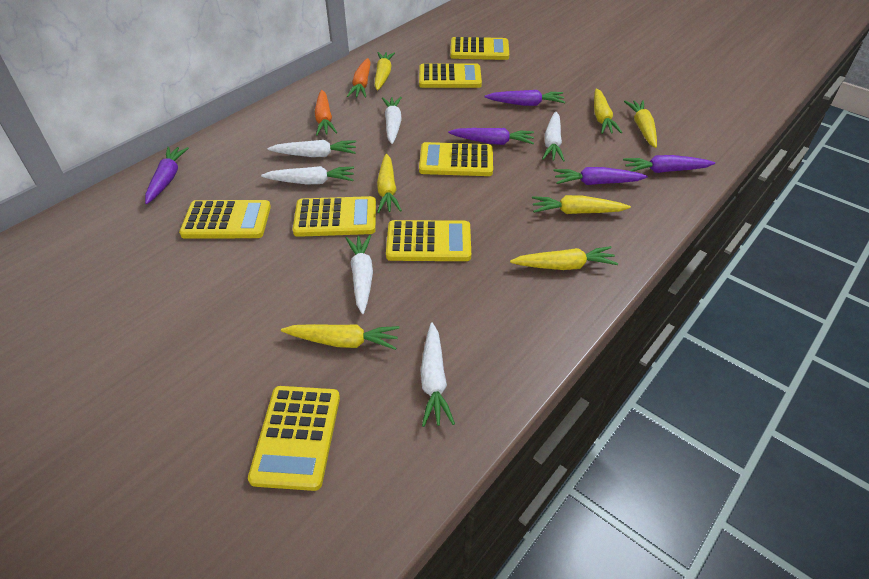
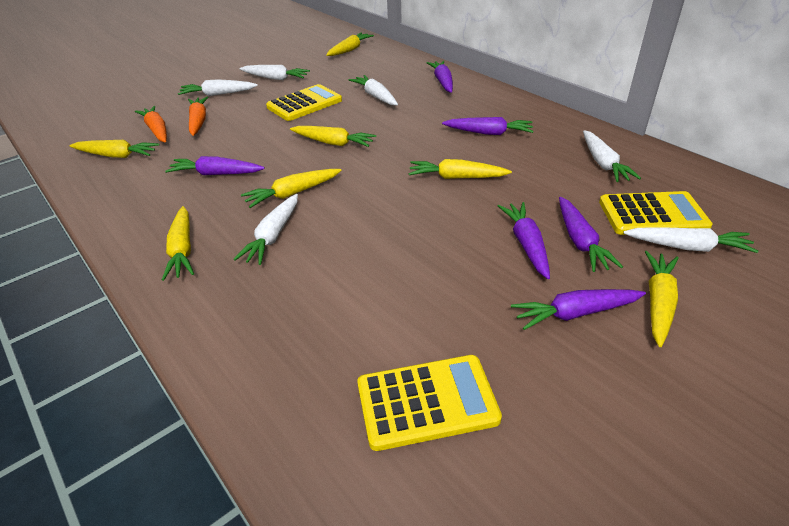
purple carrot: [145,147,189,204] [448,128,534,145] [485,90,565,106] [553,167,648,185] [623,155,715,173] = 5 -> [165,156,265,175] [427,61,453,93] [442,117,534,135] [498,202,550,279] [511,289,646,330] [559,197,623,272] = 6
yellow calculator: [179,200,271,239] [248,386,340,491] [293,196,376,237] [386,220,471,261] [419,64,482,88] [419,142,493,176] [450,37,509,60] = 7 -> [266,84,342,121] [357,355,502,451] [599,191,713,235] = 3

